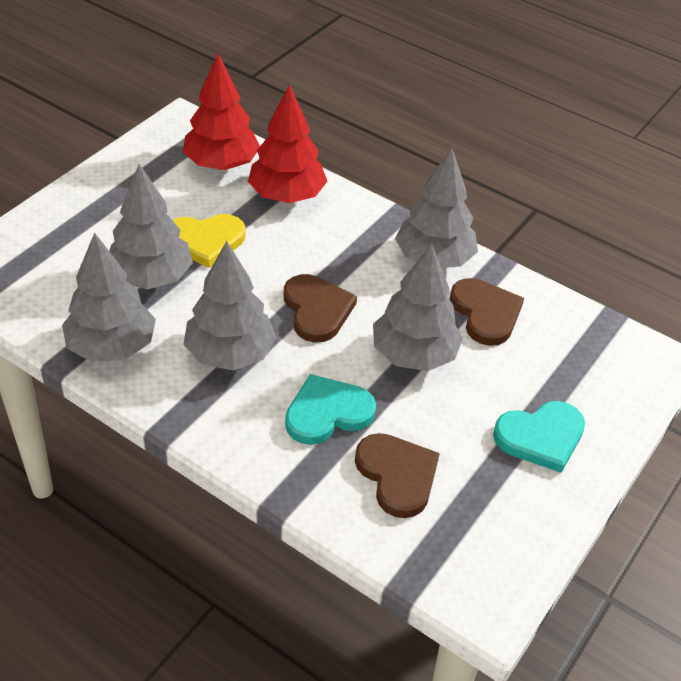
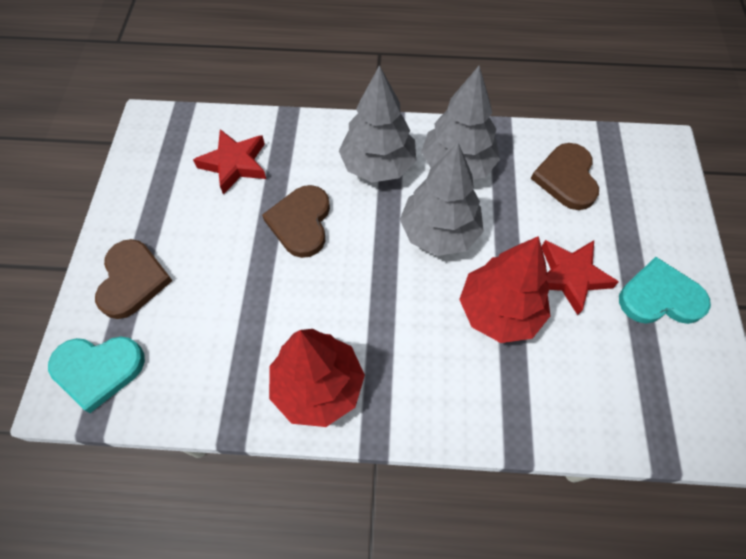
grey tree: [62,233,156,362] [109,164,193,290] [183,241,277,370] [373,243,463,371] [395,148,478,268] = 5 -> [339,65,416,182] [400,143,484,256] [421,66,500,180] = 3
red star: none = 0 -> [193,129,266,195] [542,240,619,315] = 2
yellow heart: [173,214,246,268] = 1 -> none = 0

